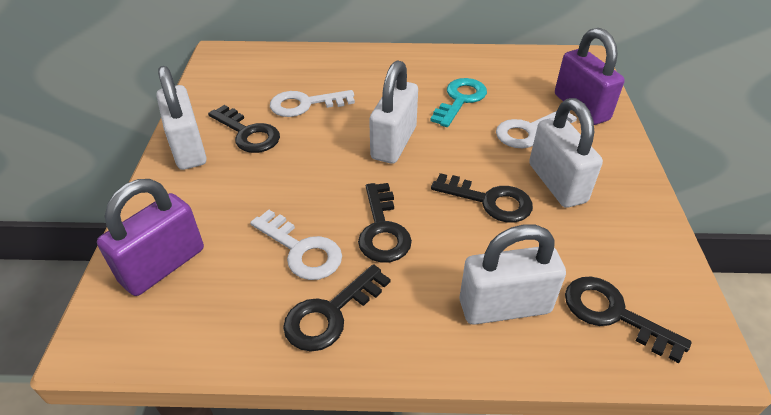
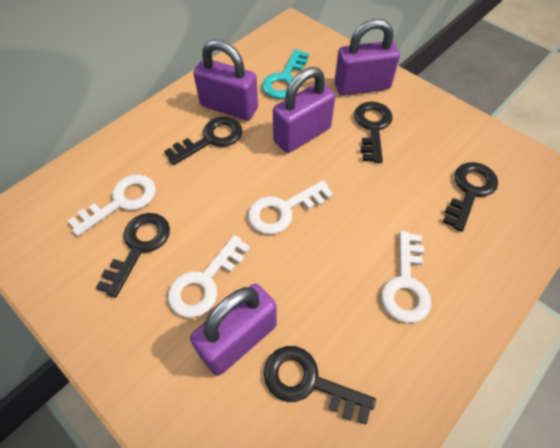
purple padlock: [97,179,204,296] [555,28,625,125] = 2 -> [190,284,277,376] [193,40,258,121] [273,67,335,153] [334,19,400,96] = 4
white key: [250,210,342,280] [270,90,355,117] [496,111,577,148] = 3 -> [68,174,156,236] [168,235,250,318] [248,180,333,234] [381,231,431,323] = 4
white padlock: [157,66,207,170] [369,60,418,164] [460,224,566,325] [529,98,603,208] = 4 -> none = 0

